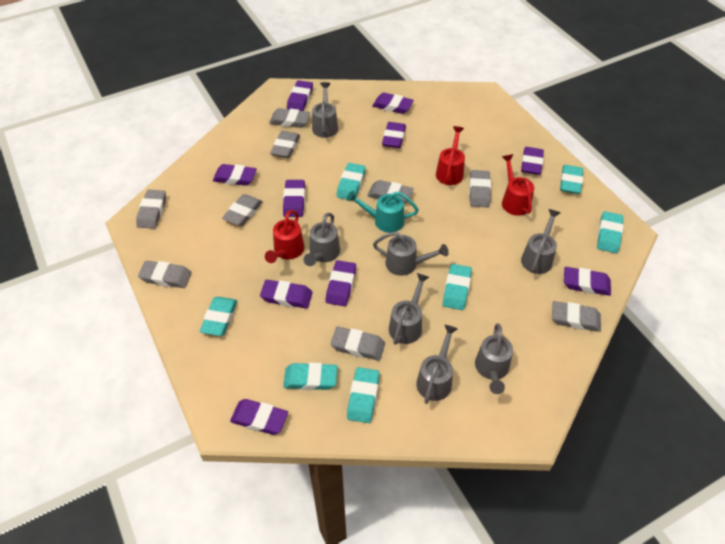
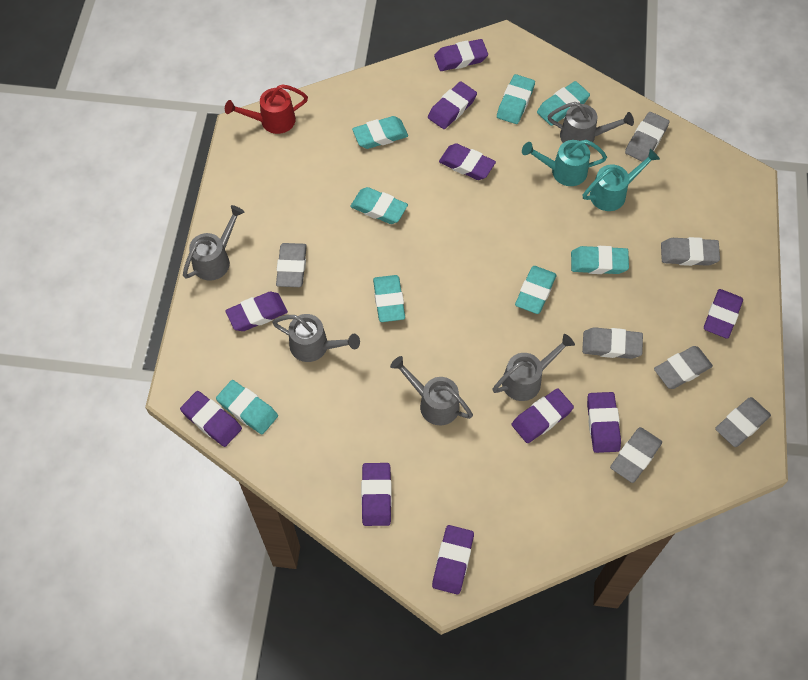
grey eraser: [136,190,166,229] [138,261,192,288] [222,194,263,226] [269,108,310,128] [270,131,300,158] [331,327,385,361] [367,180,414,204] [469,170,491,207] [552,301,601,332] = 9 -> [276,243,307,287] [582,327,643,359] [610,427,662,483] [625,112,670,162] [654,346,713,389] [661,237,720,266] [715,397,771,447] = 7
grey watering can: [304,213,340,266] [312,82,338,138] [373,232,449,276] [389,273,429,345] [416,325,458,404] [475,323,513,394] [521,209,560,274] = 7 -> [183,205,244,281] [272,314,360,362] [390,356,473,425] [492,334,575,401] [548,102,634,147] = 5
red watering can: [265,210,304,263] [436,126,465,185] [502,154,534,216] = 3 -> [225,84,308,134] = 1
turquoise eraser: [200,297,237,336] [283,362,338,390] [336,163,366,201] [347,367,380,423] [443,264,472,310] [560,165,583,194] [597,211,624,253] = 7 -> [216,380,278,434] [350,187,408,224] [352,116,408,149] [373,275,405,322] [497,74,535,124] [515,266,557,314] [537,81,590,126] [571,246,629,274] = 8
turquoise watering can: [346,191,419,233] = 1 -> [522,140,607,186] [583,149,660,211] = 2

